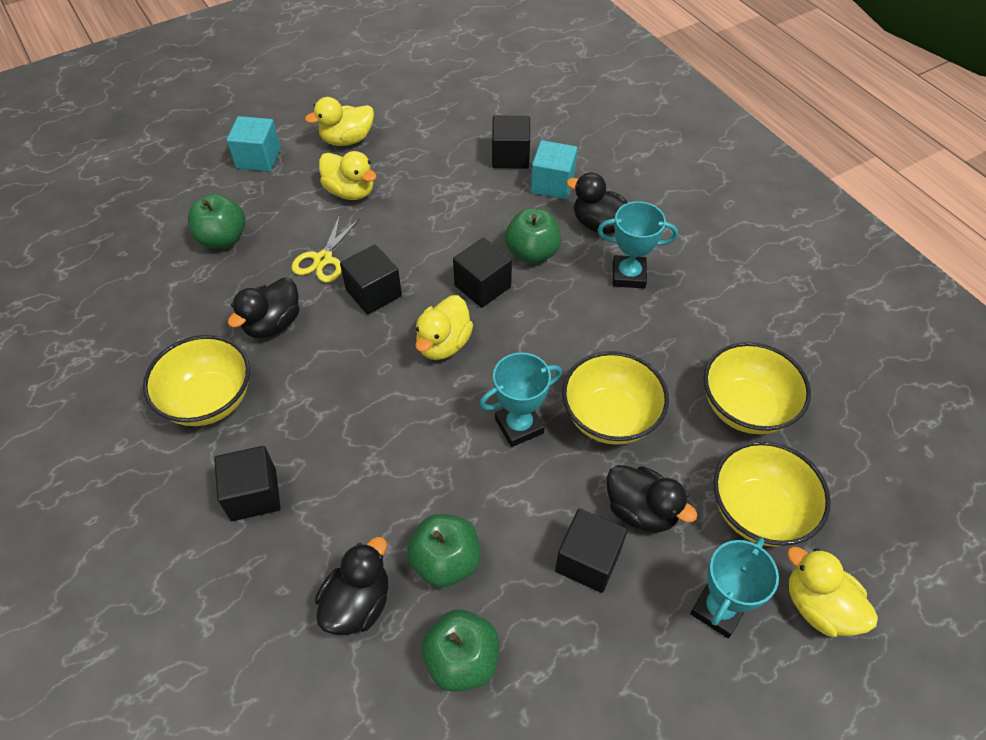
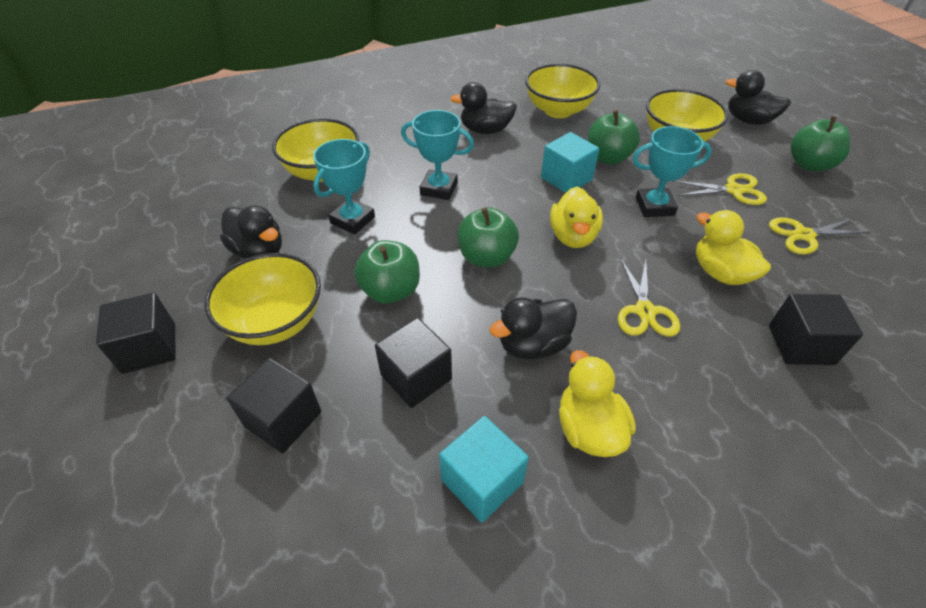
black cube: [214,446,281,521] [340,244,402,315] [453,238,512,308] [492,115,530,169] [555,508,627,593] = 5 -> [96,293,176,374] [227,358,321,453] [375,318,452,408] [769,294,863,365] = 4
yellow duck: [305,97,374,146] [319,151,377,200] [415,295,473,360] [787,546,878,637] = 4 -> [550,187,603,248] [559,350,636,457] [696,210,771,285] = 3
yellow scissors: [291,215,360,283] = 1 -> [618,259,680,336] [673,173,767,205] [769,217,870,255] = 3

